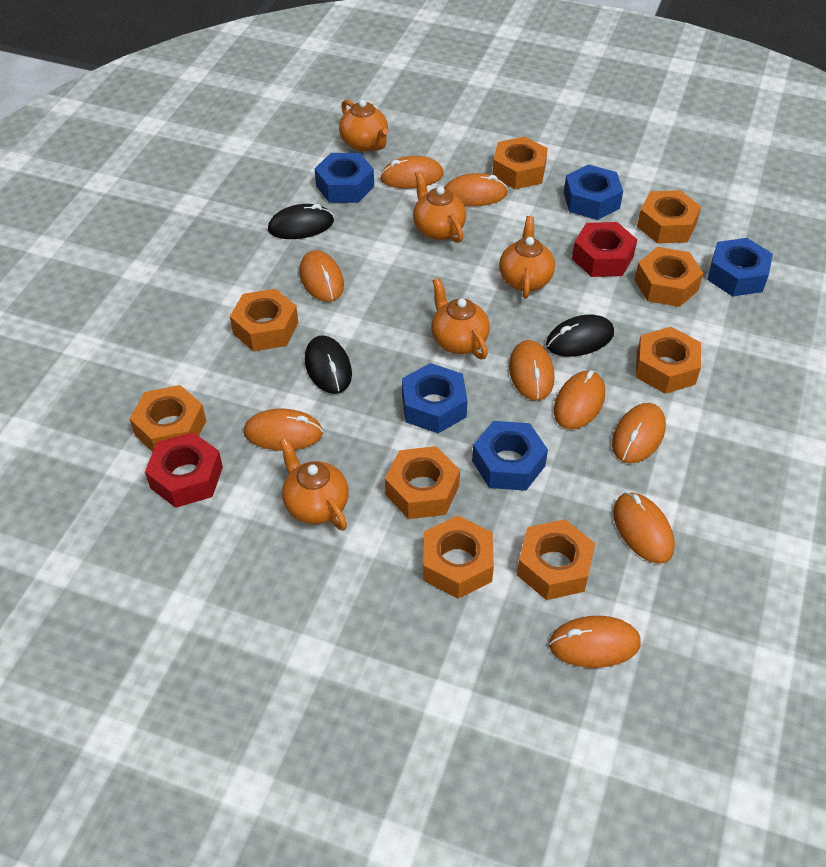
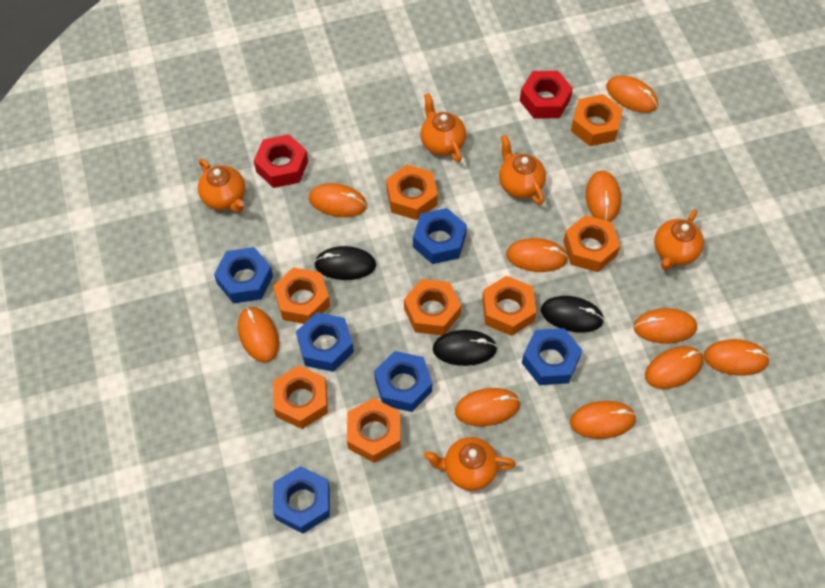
blue nut: [315,153,374,203] [402,363,468,433] [472,421,548,491] [564,164,623,220] [707,238,773,297] = 5 -> [214,247,273,303] [273,466,330,534] [296,312,354,372] [374,351,432,412] [413,208,467,264] [522,328,582,385] = 6
orange mouse: [244,409,323,451] [299,250,344,302] [380,156,444,189] [444,173,508,206] [509,340,554,401] [549,616,641,668] [554,370,605,430] [612,403,666,463] [613,492,675,564] = 9 -> [238,307,279,363] [309,183,367,217] [455,388,520,426] [506,238,568,272] [570,401,636,439] [586,171,621,222] [606,75,658,113] [633,308,697,344] [645,346,703,389] [704,339,770,375] = 10
orange nut: [130,385,206,452] [230,289,298,352] [385,446,460,519] [423,516,494,599] [492,137,548,189] [517,519,595,600] [635,247,703,307] [636,327,701,394] [637,190,701,244] = 9 -> [273,267,330,324] [273,365,328,429] [347,398,400,463] [386,165,438,220] [404,279,461,335] [482,276,536,336] [563,215,620,272] [571,94,623,146] = 8

